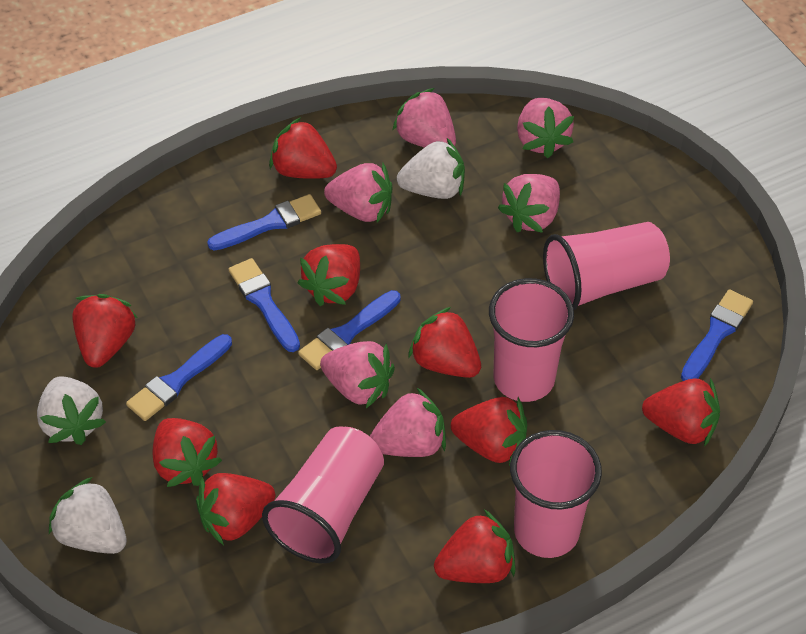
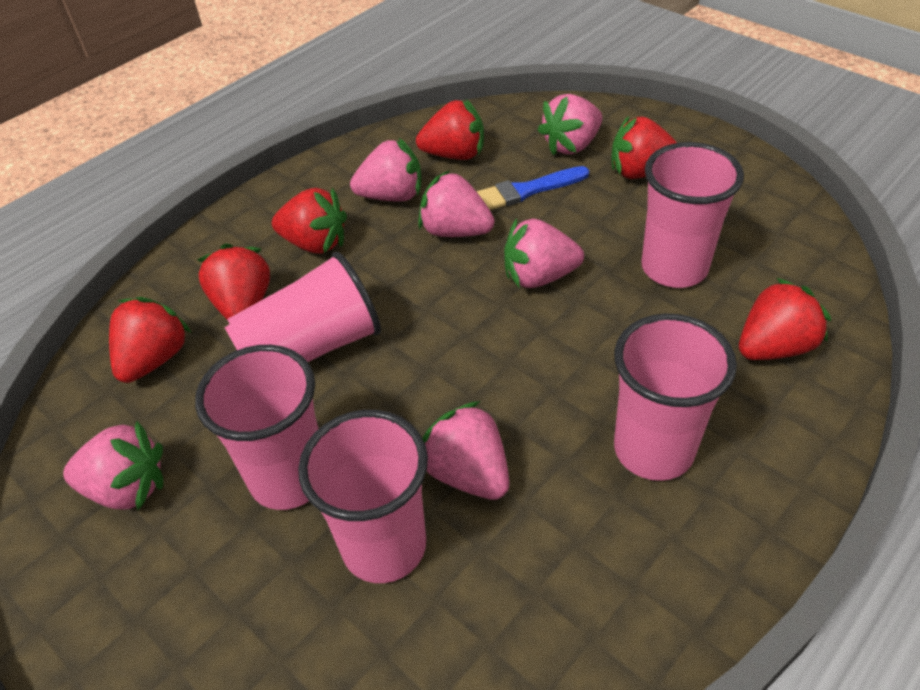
blue brush: [126,334,232,421] [207,194,321,251] [229,258,300,352] [298,290,401,370] [681,289,753,381] = 5 -> [476,166,589,210] = 1
pink cup: [262,426,384,563] [489,278,574,402] [510,430,602,558] [543,222,670,310] = 4 -> [195,345,319,510] [225,252,381,362] [298,410,428,583] [614,314,737,481] [641,142,744,288] = 5
red strawberry: [72,294,138,368] [153,418,222,487] [196,473,275,545] [269,117,337,179] [298,244,360,306] [408,307,481,378] [434,510,515,583] [451,397,527,466] [642,378,720,447] = 9 -> [109,297,192,383] [197,243,270,319] [272,188,347,254] [416,99,484,160] [611,116,677,179] [739,278,831,360] = 6
white strawberry: [37,377,106,445] [49,477,127,554] [397,138,465,199] = 3 -> none = 0

